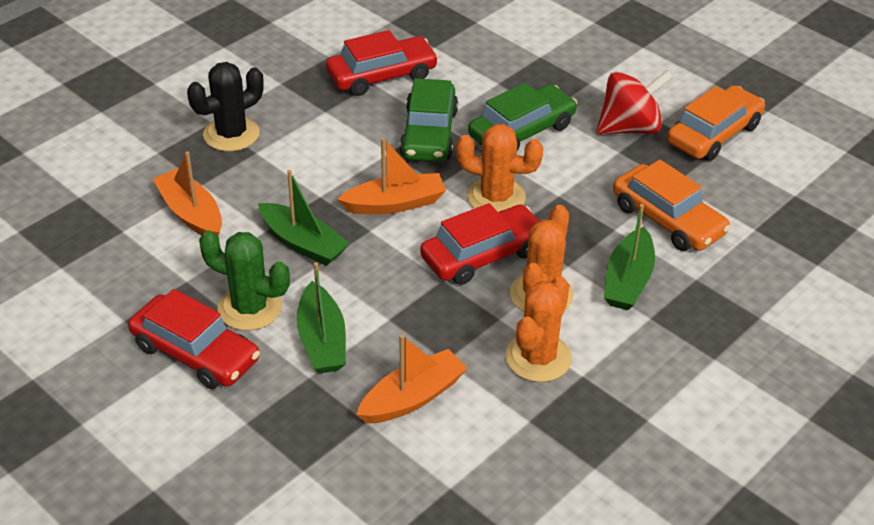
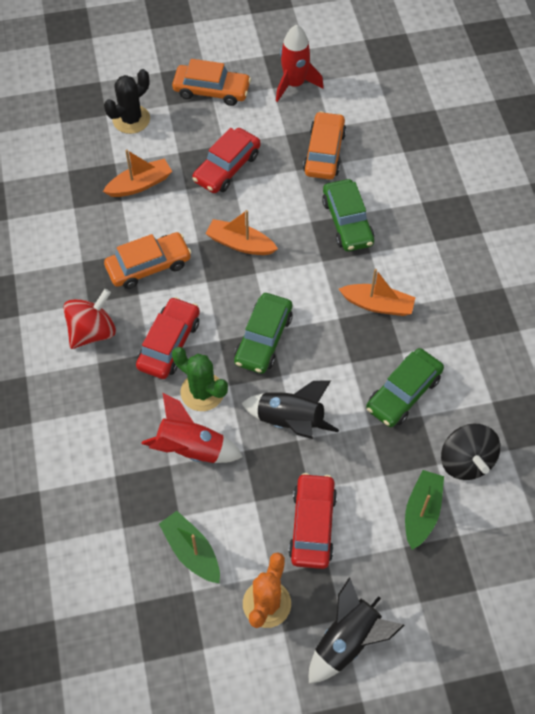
black rocket: none = 0 -> [241,381,339,439] [309,577,405,684] = 2
black spinning top: none = 0 -> [441,424,500,480] = 1
green boat: [258,170,350,266] [297,262,346,374] [604,204,655,310] = 3 -> [159,511,220,583] [405,470,444,550] = 2
green car: [399,78,458,162] [468,83,577,151] = 2 -> [234,293,293,374] [322,179,374,251] [366,348,444,427] = 3
orange cactus: [456,124,544,212] [505,276,572,382] [510,205,574,312] = 3 -> [243,552,291,628] = 1
orange car: [613,160,731,251] [667,85,765,161] = 2 -> [104,232,192,289] [172,59,251,106] [303,111,346,180] = 3
red rocket: none = 0 -> [141,393,243,463] [276,25,324,102] = 2

